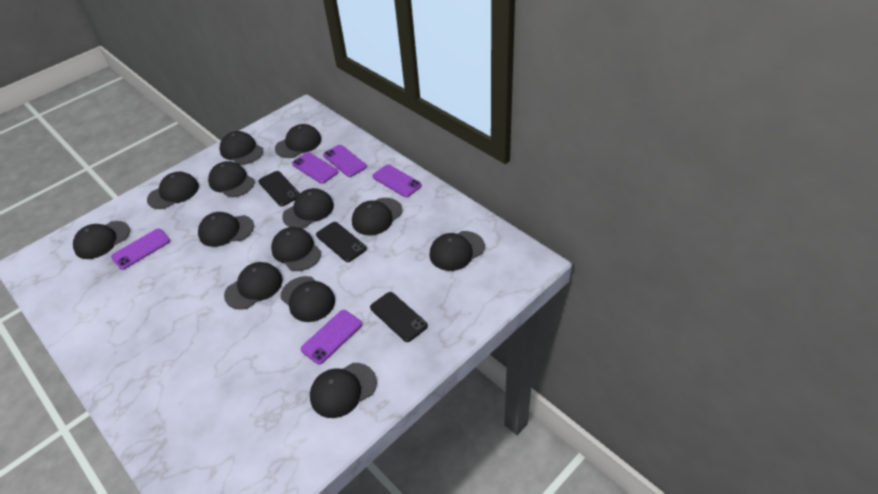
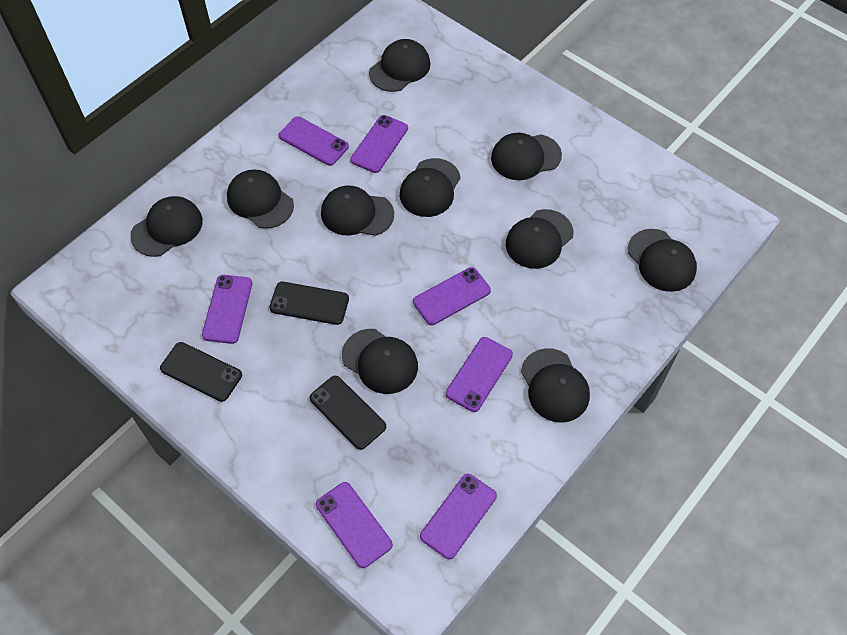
black cap: [73,221,130,259] [147,171,199,209] [198,212,254,247] [208,161,255,197] [220,131,263,165] [224,262,282,310] [271,227,321,271] [275,124,321,158] [281,276,335,322] [282,188,334,229] [310,363,377,418] [352,198,402,235] [429,231,485,271] = 13 -> [130,196,203,257] [227,169,294,229] [321,185,394,236] [342,329,418,394] [369,39,430,92] [400,158,461,217] [491,133,562,180] [506,209,574,269] [521,348,590,422] [628,229,697,292] = 10
purple phone: [111,229,170,270] [292,152,338,184] [301,310,362,364] [323,145,367,177] [372,164,422,197] = 5 -> [202,275,252,344] [279,116,349,166] [316,482,393,568] [350,115,408,173] [413,267,491,325] [420,474,497,559] [446,337,513,412] = 7

